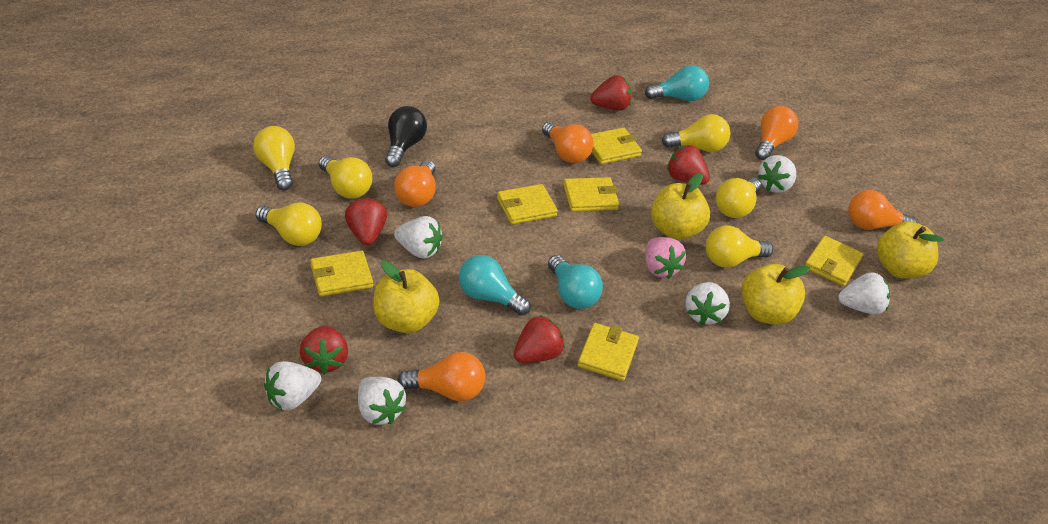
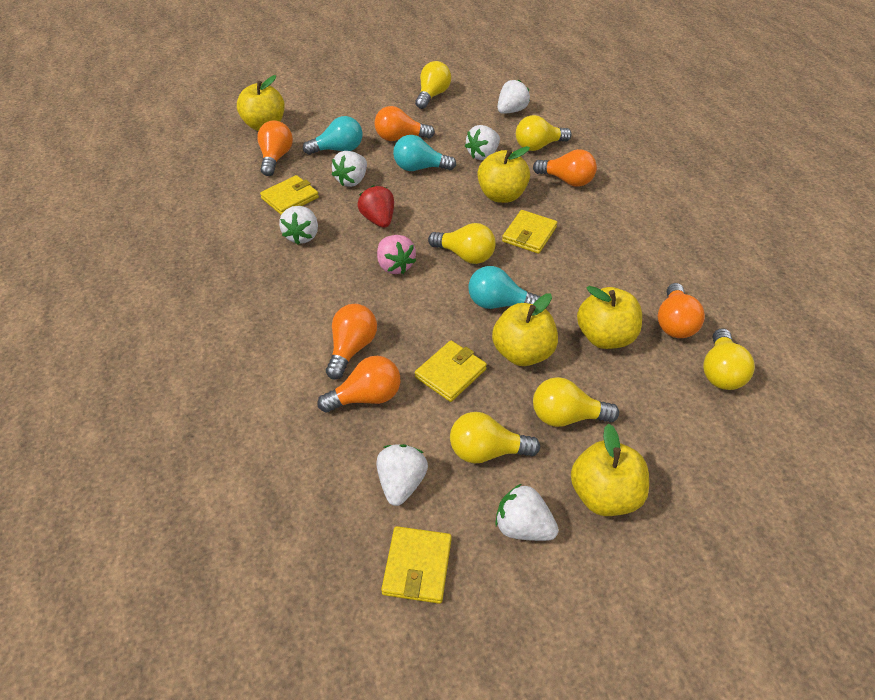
black light bulb: [385,106,427,167] = 1 -> none = 0
orange light bulb: [394,160,436,207] [397,352,485,401] [542,122,594,163] [755,106,798,160] [848,190,917,230] = 5 -> [257,120,293,176] [317,356,400,412] [326,304,377,380] [374,106,435,141] [533,149,597,186] [658,283,705,338] = 6
red strawberry: [300,326,348,375] [345,197,387,245] [514,315,565,363] [590,75,632,111] [667,145,710,185] = 5 -> [358,185,394,228] = 1
yellow apple: [373,260,440,333] [651,173,710,240] [741,264,810,325] [877,221,944,279] = 4 -> [237,75,285,131] [477,146,530,203] [492,293,558,366] [571,424,649,516] [577,286,642,349] = 5
yellow wallet: [310,251,373,296] [497,184,558,225] [563,177,619,212] [578,323,639,381] [591,127,642,164] [804,236,864,286] = 6 -> [260,175,319,215] [381,526,452,604] [415,340,487,402] [502,210,557,254] = 4

